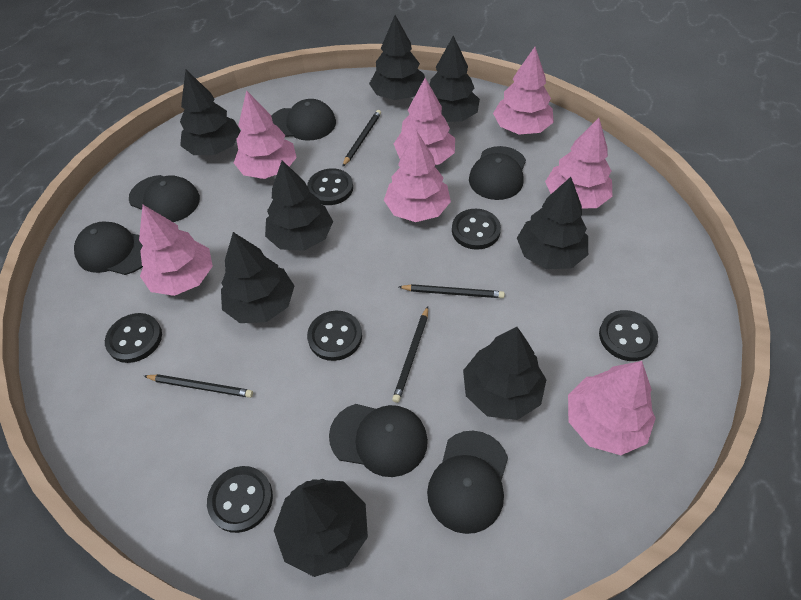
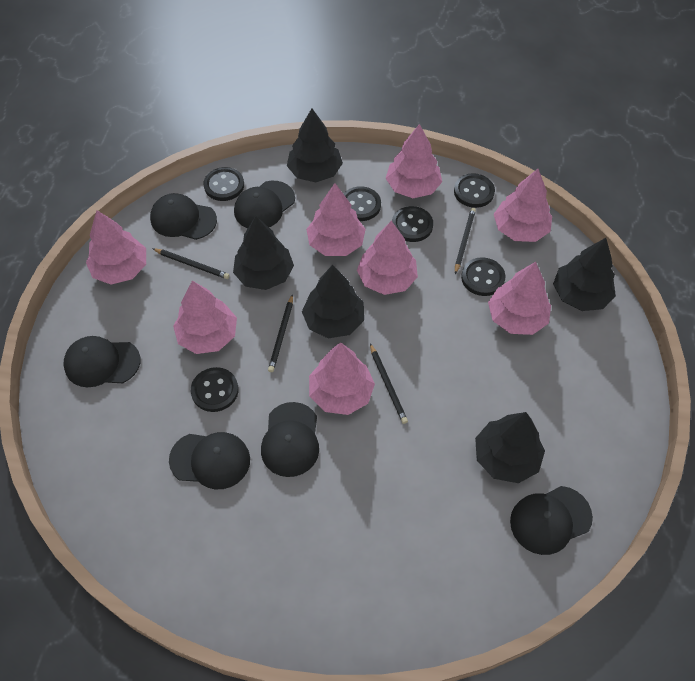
black tree: [180,70,240,155] [221,232,294,323] [265,160,333,251] [274,479,368,577] [369,15,425,100] [429,35,480,122] [463,327,546,420] [517,177,588,269] = 8 -> [233,216,294,290] [287,109,343,182] [302,265,364,338] [475,412,545,483] [553,238,616,311] = 5
pink tree: [139,205,213,296] [234,90,297,179] [384,130,451,222] [394,78,455,165] [493,47,554,135] [545,118,612,209] [568,361,656,455] = 7 -> [86,210,146,285] [173,281,237,354] [306,183,366,256] [309,342,375,415] [357,221,418,295] [385,124,442,198] [488,262,551,335] [494,169,552,242] = 8

